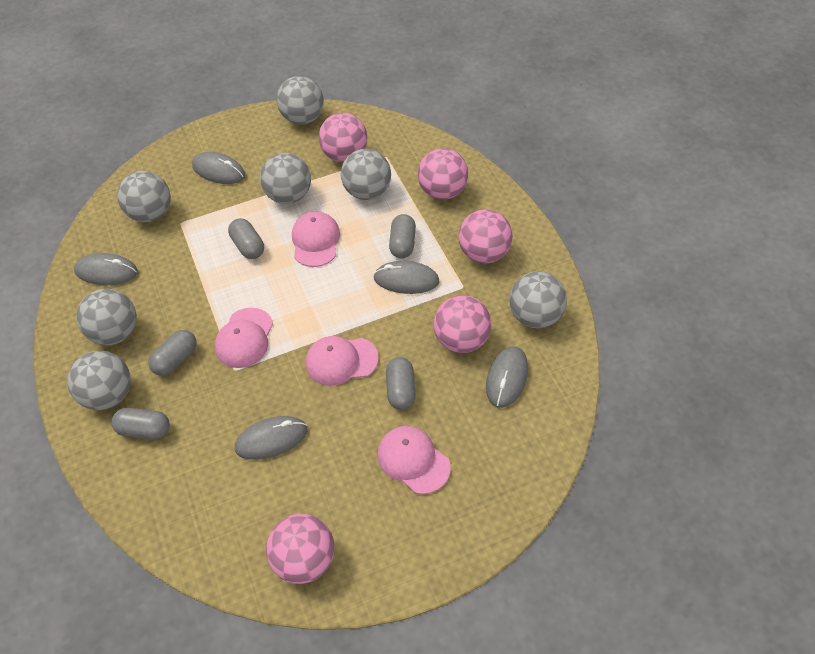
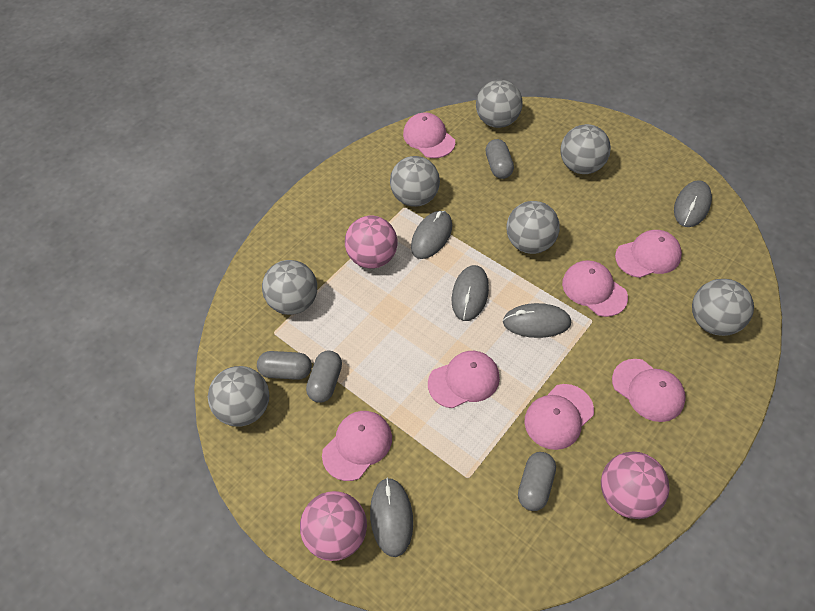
grey capsule: [112,408,170,439] [148,330,197,376] [228,218,264,259] [386,357,416,410] [389,214,416,258] = 5 -> [257,351,312,380] [306,350,342,403] [485,139,514,179] [518,452,556,511] = 4
pink ball: [266,514,335,584] [319,113,367,162] [418,148,468,200] [433,295,491,353] [459,209,512,263] = 5 -> [300,491,367,561] [345,216,398,269] [601,451,670,519] = 3
pink cap: [215,308,273,368] [292,211,340,267] [306,336,379,386] [377,426,451,494] = 4 -> [322,411,392,481] [403,113,455,158] [428,351,500,408] [524,384,594,450] [562,260,628,317] [612,359,686,422] [615,230,682,278] = 7

